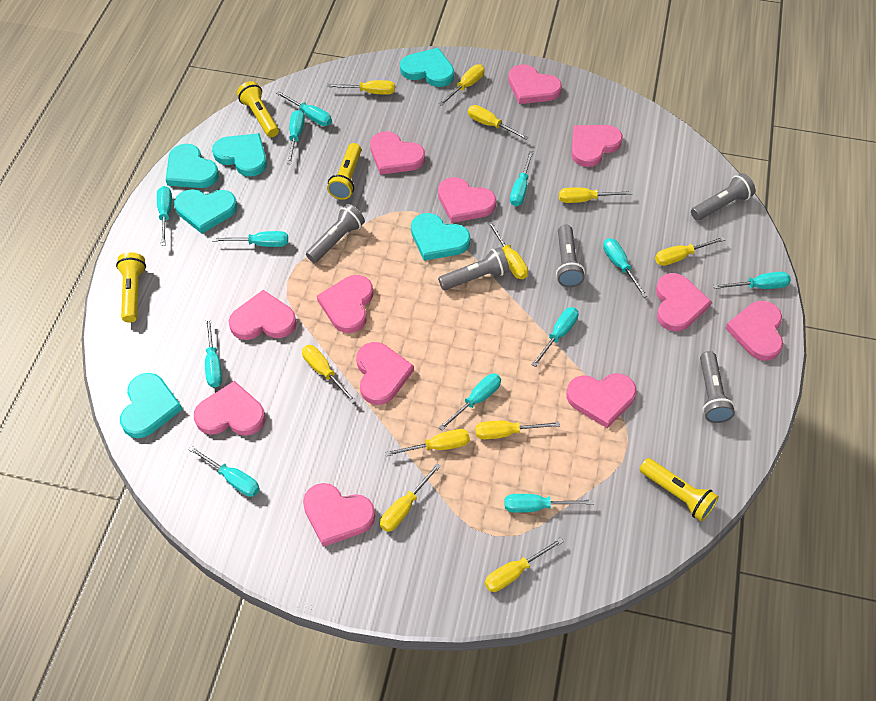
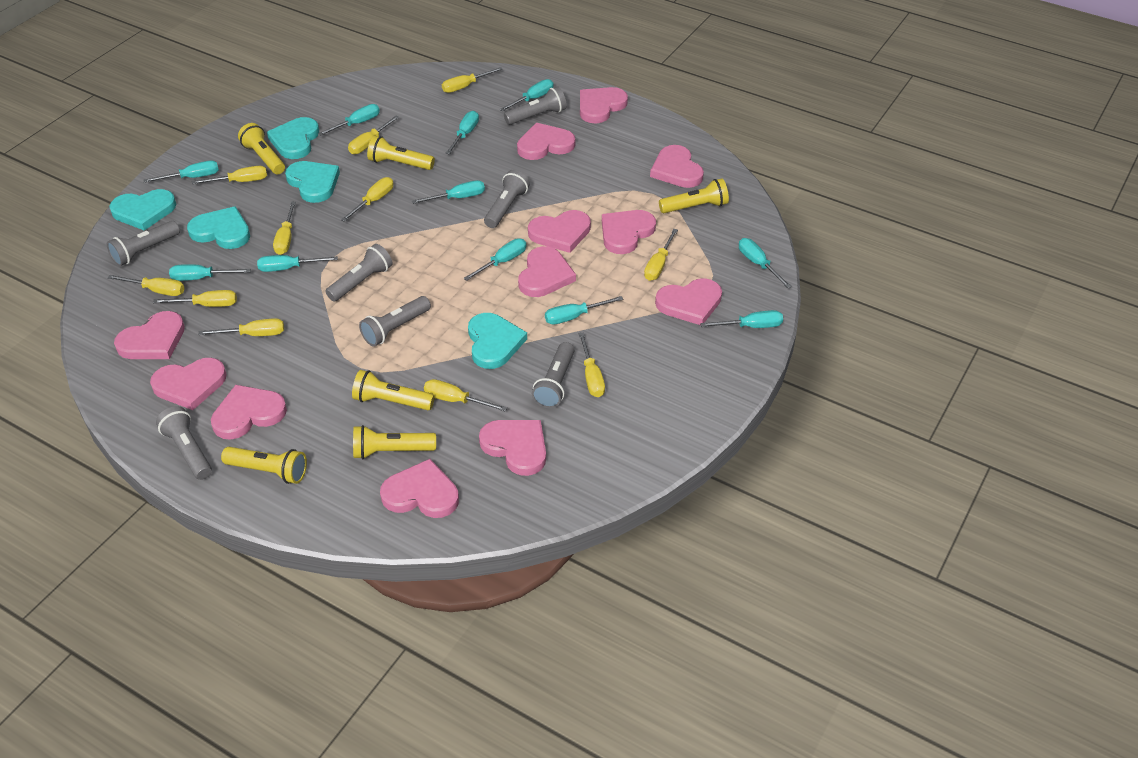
grey flashlight: [306,204,365,263] [438,247,509,290] [556,225,585,287] [691,173,755,221] [700,351,735,423] = 5 -> [107,221,180,266] [156,406,212,480] [326,244,393,302] [359,296,431,346] [484,170,530,228] [504,87,567,125] [532,342,574,408] = 7
turquoise heart: [120,373,183,438] [166,144,219,188] [174,189,237,234] [212,133,267,176] [400,48,454,87] [411,213,470,261] = 6 -> [109,189,176,230] [187,206,250,249] [267,117,319,159] [285,161,340,203] [468,313,527,369] = 5
turquoise screwdriver: [157,186,172,246] [188,446,260,497] [205,318,222,388] [212,231,288,247] [276,91,332,126] [287,110,305,164] [439,374,501,431] [504,494,593,513] [510,151,534,206] [531,307,579,367] [603,238,648,298] [713,272,791,289] = 12 -> [143,160,219,183] [169,264,251,281] [257,255,338,272] [318,104,380,136] [412,180,485,204] [445,111,479,155] [463,238,526,281] [500,79,554,112] [545,296,623,325] [700,310,783,328] [739,238,792,288] = 11
yellow flashlight: [116,252,146,323] [237,81,279,137] [327,143,361,200] [640,458,719,521] = 4 -> [221,447,307,484] [238,123,285,174] [352,370,435,410] [353,425,436,459] [367,136,435,170] [659,178,729,213] = 6

